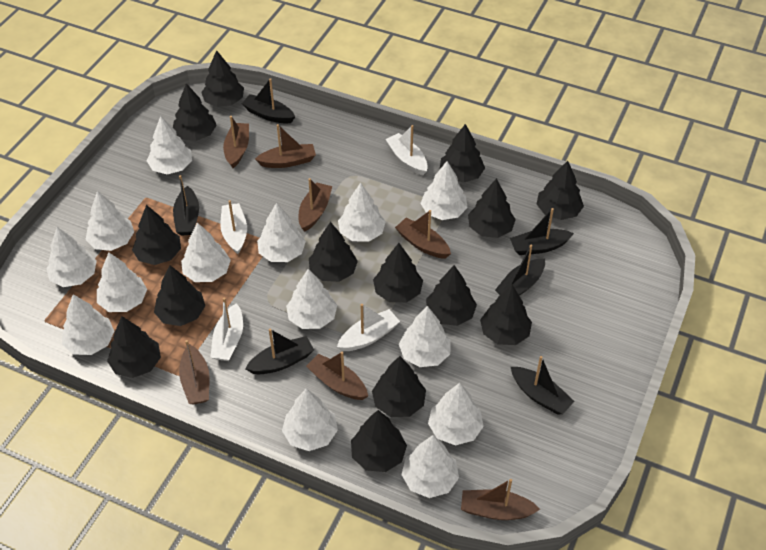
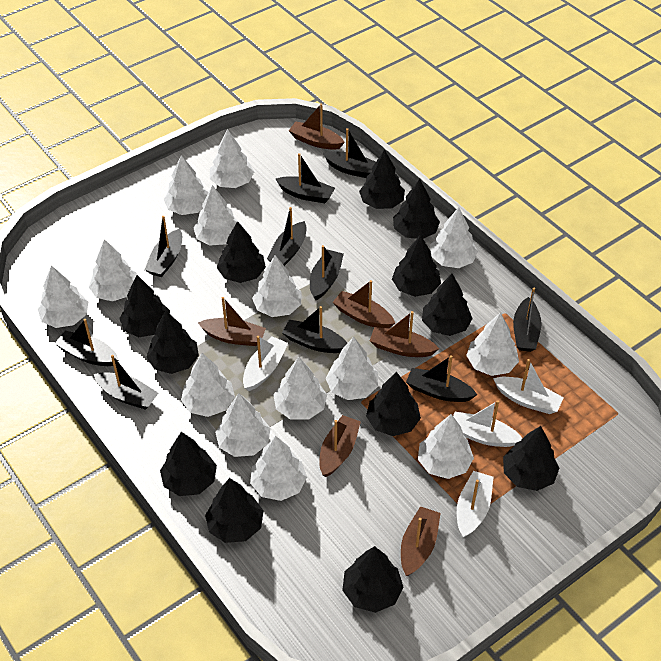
black boat: [173,175,199,235] [242,78,295,124] [245,329,314,374] [495,245,545,296] [510,208,574,255] [511,356,575,415] = 6 -> [54,319,119,366] [94,355,158,410] [145,216,182,277] [267,207,307,266] [276,153,335,203] [282,306,347,353] [310,245,344,300] [323,128,376,178] [406,355,477,402] [513,288,542,352] = 10
black tree: [107,316,161,378] [132,205,181,265] [154,265,205,326] [173,83,217,141] [201,50,244,107] [309,222,358,282] [351,410,407,472] [372,356,426,417] [373,243,423,302] [426,265,477,326] [440,124,485,183] [468,178,516,238] [480,285,532,345] [537,161,584,220] = 14 -> [119,275,170,337] [147,310,199,374] [160,432,217,496] [205,478,264,543] [217,221,266,283] [342,546,403,613] [359,149,405,209] [366,372,421,436] [392,235,441,297] [393,179,440,239] [422,274,473,336] [503,426,559,491] = 12
brown boat: [179,340,209,404] [223,116,249,168] [255,124,316,168] [299,178,332,231] [306,352,368,400] [395,210,451,259] [461,479,540,520] = 7 -> [198,297,266,346] [289,103,345,150] [319,415,361,477] [332,280,395,328] [370,311,439,357] [401,506,441,576] = 6

